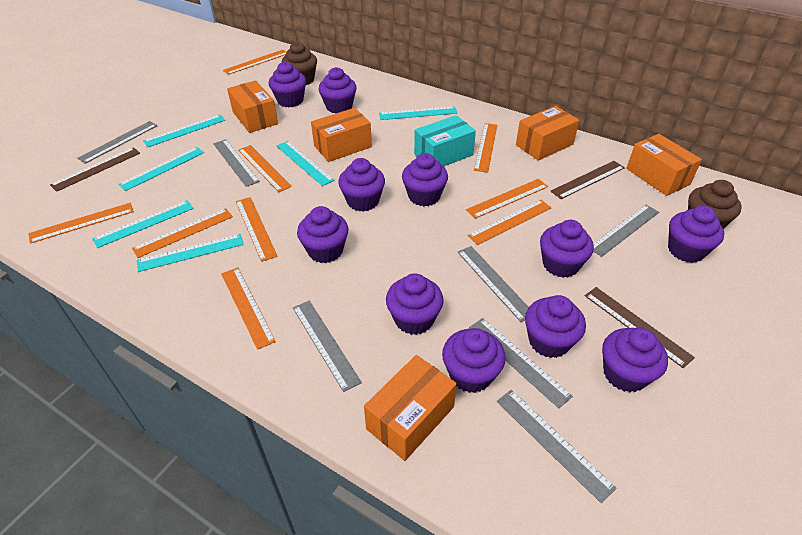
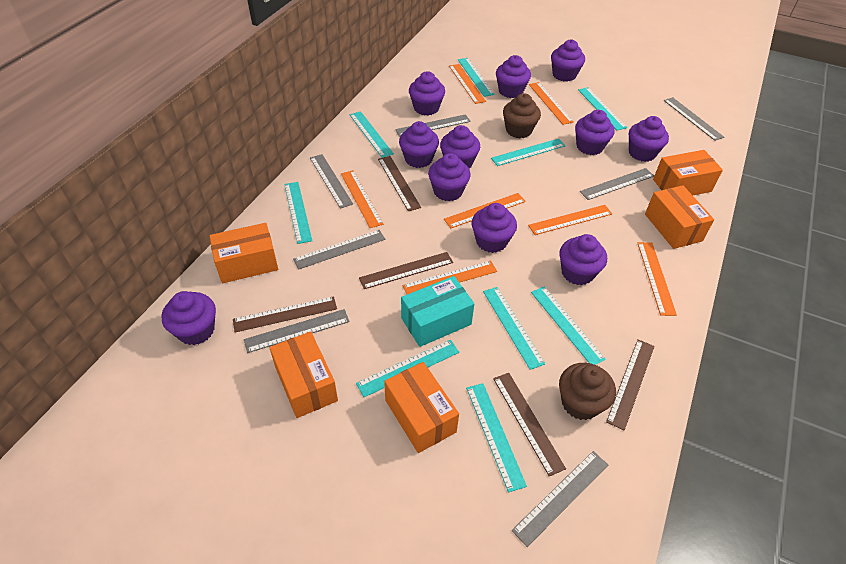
brown ruler: [50,147,140,192] [550,161,625,199] [585,287,695,368] = 3 -> [233,296,337,332] [359,252,453,289] [378,156,421,211] [493,373,566,476] [606,339,655,430] = 5
orange ruler: [28,203,134,244] [132,208,233,258] [221,267,276,350] [223,50,286,75] [236,197,278,262] [238,145,292,192] [466,179,548,219] [468,200,552,245] [474,123,497,172] = 9 -> [341,170,384,228] [402,260,497,294] [444,193,526,228] [449,64,486,104] [528,205,612,235] [529,82,574,125] [638,242,677,316] = 7
turquoise ruler: [92,200,194,248] [118,147,204,191] [137,234,244,272] [143,115,225,147] [276,141,335,186] [379,106,457,120] = 6 -> [284,182,312,244] [350,111,394,158] [356,340,459,397] [458,58,495,97] [466,383,527,492] [483,287,545,370] [491,138,566,166] [531,287,606,365] [578,87,627,131] = 9

